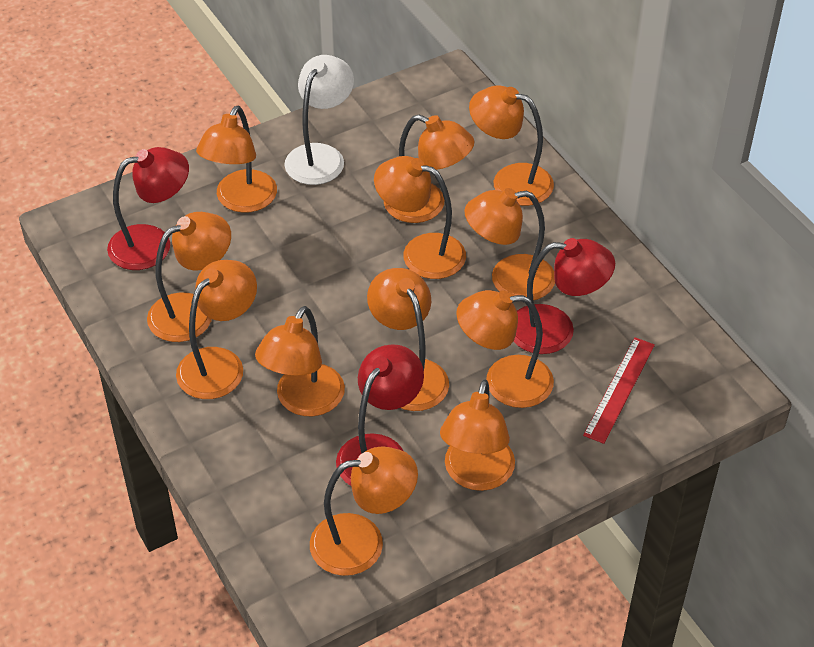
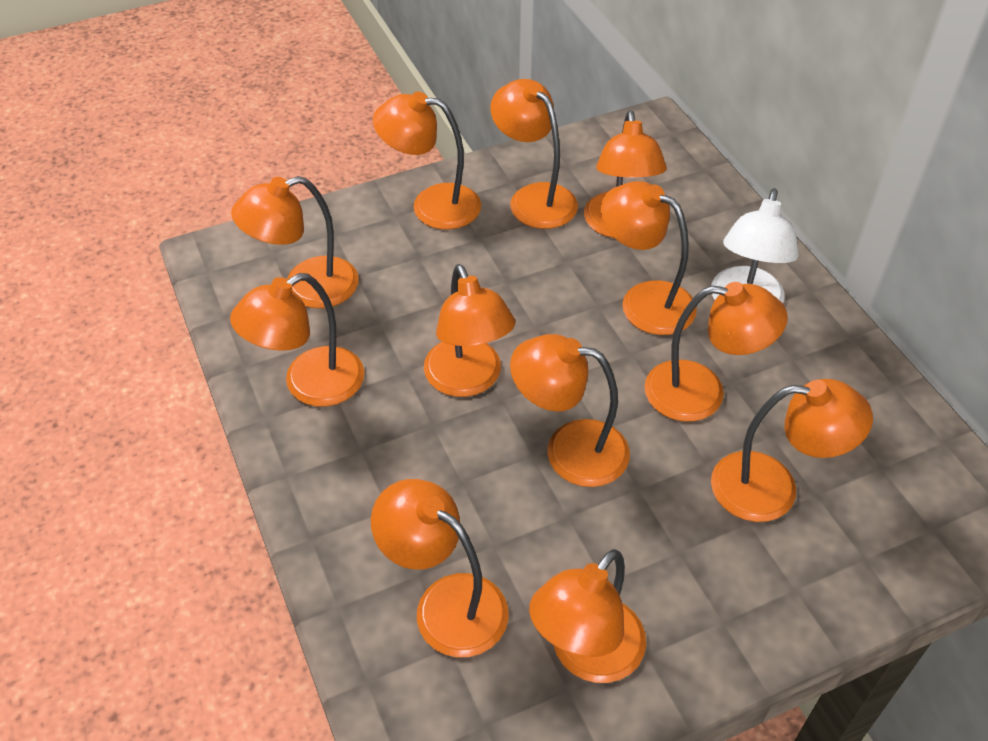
red lamp: [107,147,189,270] [336,344,424,486] [513,238,615,354] = 3 -> none = 0
red ruler: [583,337,655,444] = 1 -> none = 0

